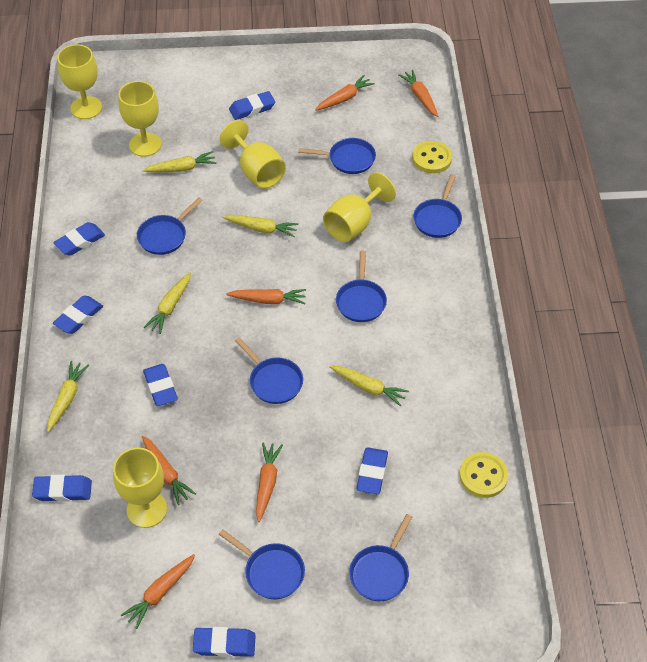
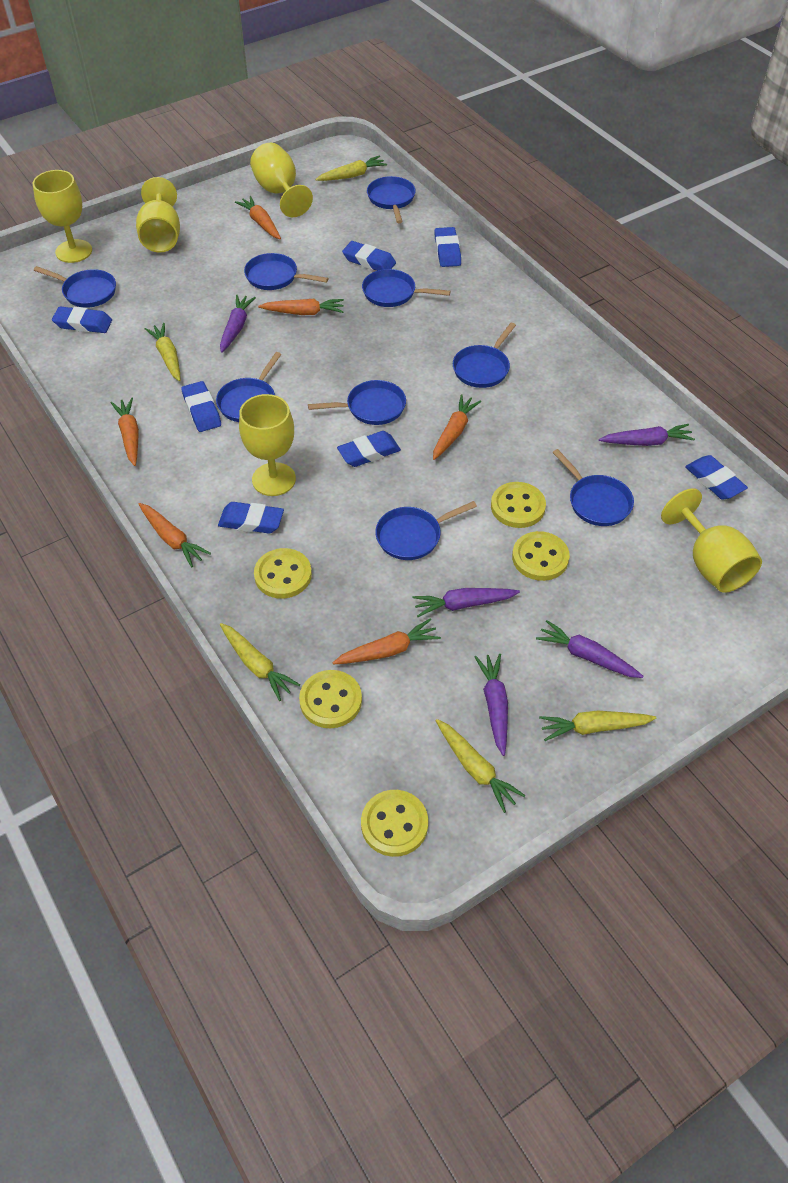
blue pan: [137,198,203,255] [219,529,305,599] [235,337,303,404] [298,138,376,174] [336,251,387,322] [349,514,412,601] [413,174,462,238] = 7 -> [34,266,116,308] [216,352,282,422] [244,253,329,290] [308,380,406,425] [362,269,451,307] [367,176,416,223] [375,501,477,560] [453,323,516,388] [552,449,634,526] = 9
purple carrot: none = 0 -> [220,295,256,353] [413,588,520,617] [475,654,508,756] [536,620,644,678] [599,424,695,446] = 5
yellow button: [412,141,452,173] [459,452,508,498] = 2 -> [254,548,312,599] [299,670,362,728] [361,790,428,857] [491,482,546,528] [512,531,570,581] = 5

